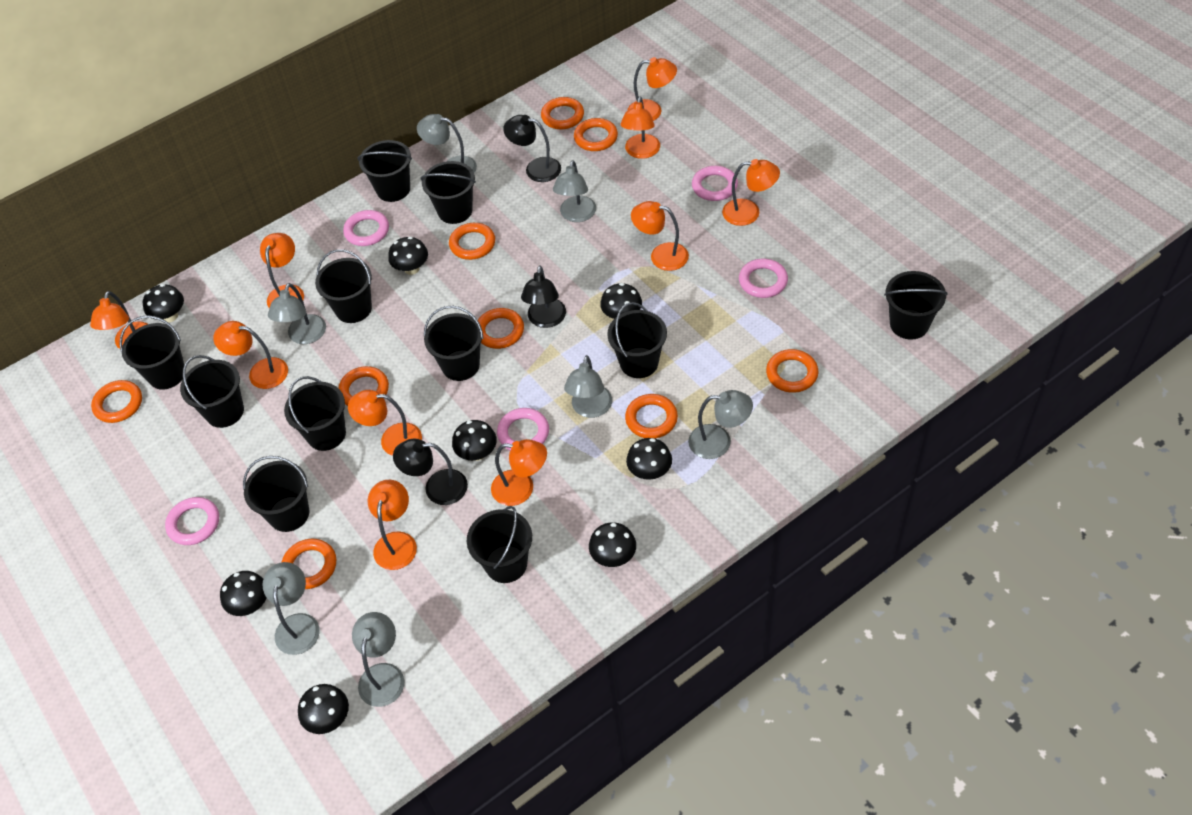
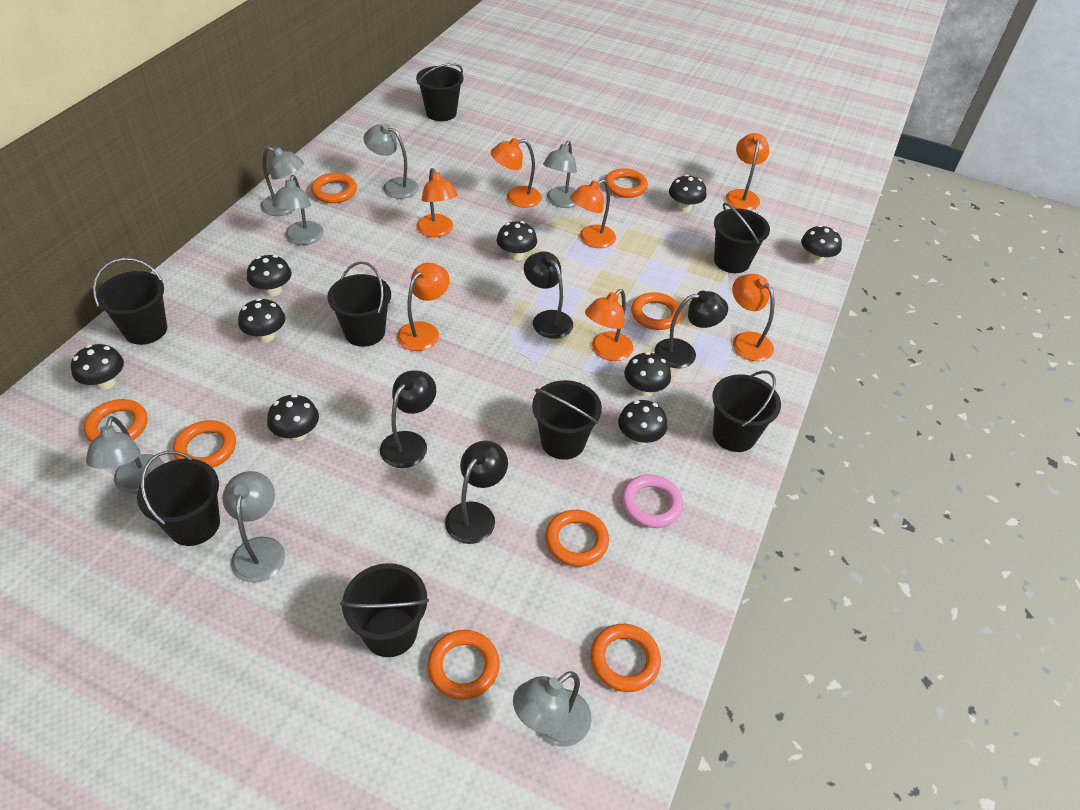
black bucket: [119,316,184,390] [180,355,244,428] [243,456,309,532] [284,376,346,451] [315,249,372,323] [357,140,412,202] [420,161,476,224] [424,306,484,381] [467,506,532,583] [607,302,667,378] [884,271,948,340] = 11 -> [93,258,167,345] [137,451,220,546] [327,261,391,347] [340,563,429,657] [416,63,463,121] [532,380,602,460] [712,370,781,452] [714,202,770,273] = 8
black lamp: [393,439,468,505] [503,115,561,182] [521,265,566,328] = 3 -> [380,370,436,468] [445,441,508,544] [524,251,573,339] [654,291,728,368] = 4
black mushroom: [143,284,184,322] [220,571,267,616] [298,684,349,734] [388,237,428,275] [452,420,497,461] [589,522,636,567] [600,283,642,319] [626,438,672,480] = 8 -> [71,344,124,390] [238,298,285,342] [247,255,291,297] [267,394,319,442] [497,221,537,261] [618,400,667,446] [624,352,671,397] [669,174,706,213] [801,225,842,264] = 9
orange lamp: [90,291,148,349] [213,321,288,389] [260,233,304,308] [348,390,422,456] [368,480,417,570] [491,439,547,506] [620,97,660,159] [627,57,677,121] [631,201,689,271] [722,159,780,226] = 10 -> [397,263,450,351] [416,168,458,237] [491,138,542,208] [570,179,616,248] [585,289,633,361] [726,133,769,210] [732,274,774,361] = 7
orange ring: [91,380,142,423] [282,539,336,589] [339,366,389,406] [449,223,495,260] [478,308,524,349] [541,97,584,129] [574,118,618,151] [625,394,678,438] [766,349,818,393] = 9 -> [84,399,148,442] [173,420,236,468] [311,173,357,203] [427,630,500,700] [545,510,609,567] [590,624,661,692] [605,168,648,198] [631,292,682,330] = 8
pink ring: [165,497,219,545] [343,210,389,246] [497,408,549,451] [692,166,738,201] [739,259,788,298] = 5 -> [622,474,683,528] = 1

